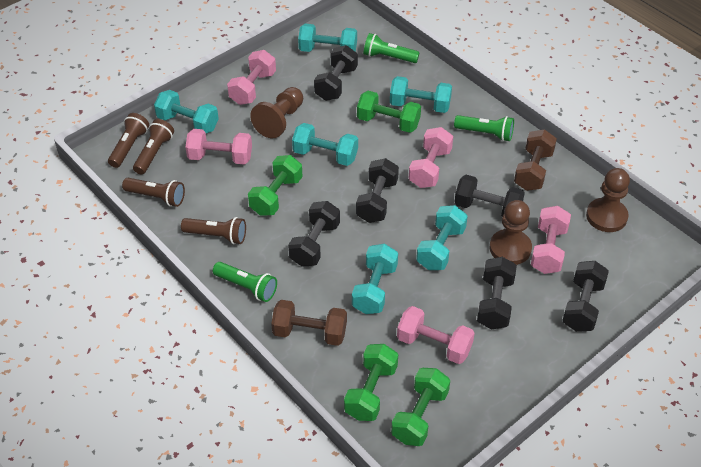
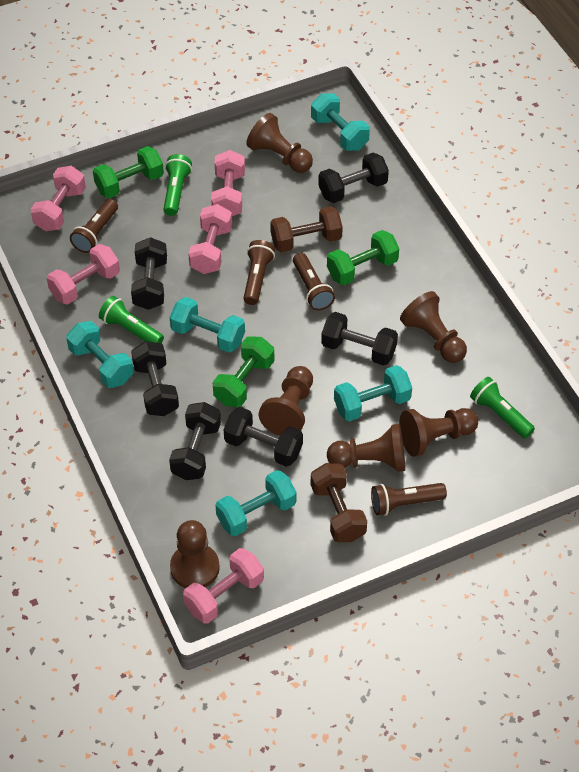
brown pawn: [250,87,303,138] [490,200,532,265] [586,168,630,232] = 3 -> [170,520,220,588] [246,113,313,173] [258,366,313,436] [327,424,405,472] [399,408,478,457] [400,291,467,363] = 6
green dumbbell: [248,155,303,216] [344,344,398,421] [357,91,421,133] [391,368,450,446] = 4 -> [93,146,164,198] [213,336,274,407] [327,230,399,285] = 3
turquoise dumbbell: [154,90,219,133] [292,123,358,166] [298,24,357,52] [352,244,398,314] [390,76,452,113] [416,205,468,270] = 6 -> [66,321,134,388] [170,297,245,353] [215,470,296,536] [311,93,370,151] [334,365,412,421] = 5

